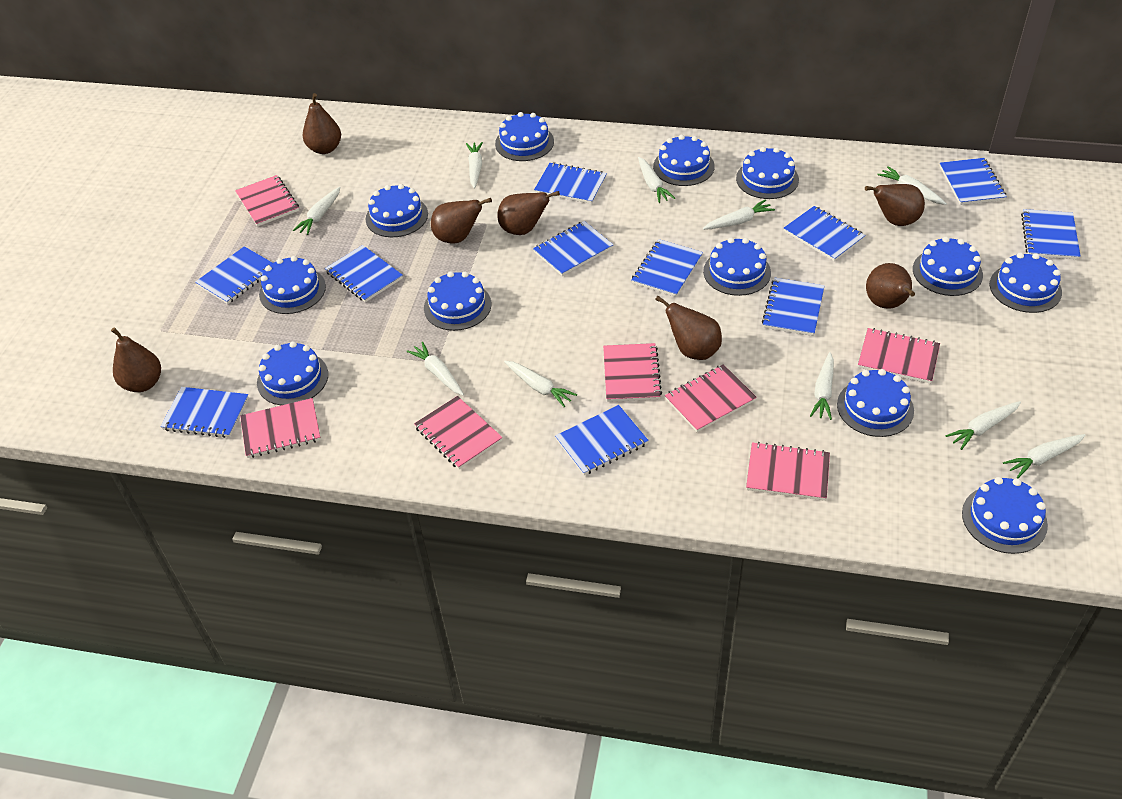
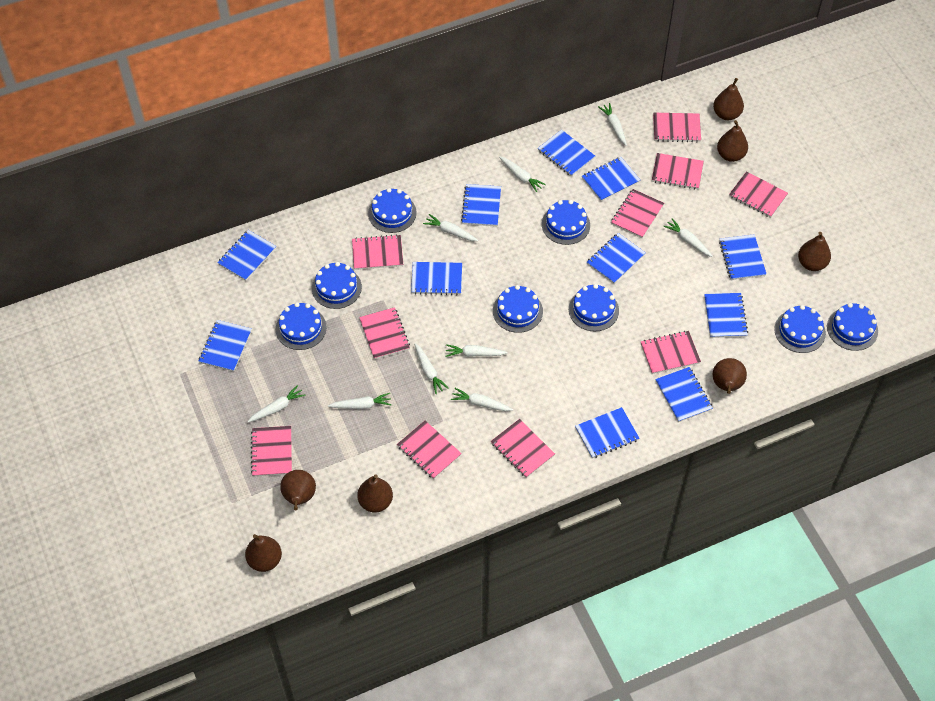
blue cake: [257,341,328,405] [259,256,326,314] [366,184,428,237] [424,271,491,331] [495,112,554,161] [653,135,715,186] [703,238,771,296] [736,147,799,199] [837,369,914,437] [913,237,983,296] [962,477,1048,554] [990,252,1062,313] = 12 -> [276,302,327,350] [312,262,362,309] [368,188,417,233] [493,285,543,333] [542,200,590,245] [569,284,619,331] [774,305,826,353] [827,303,878,351] = 8
pink notebook: [235,175,299,227] [240,398,321,458] [414,396,503,469] [603,343,662,402] [665,364,757,432] [746,442,830,501] [858,328,940,384] = 7 -> [251,426,292,477] [352,234,403,270] [359,307,410,359] [397,421,462,479] [491,419,555,478] [611,189,664,238] [641,331,701,374] [652,153,704,190] [653,113,701,142] [729,171,788,218] = 10
white carrot: [293,187,340,235] [406,342,464,395] [466,142,483,188] [504,361,577,407] [638,157,675,203] [703,199,775,230] [810,352,834,420] [877,166,947,205] [945,401,1021,450] [1003,434,1085,478] = 10 -> [248,385,306,423] [328,393,392,409] [414,343,449,394] [423,214,478,241] [445,344,508,357] [451,388,513,411] [499,156,546,192] [598,103,627,146] [663,218,713,257] = 9

